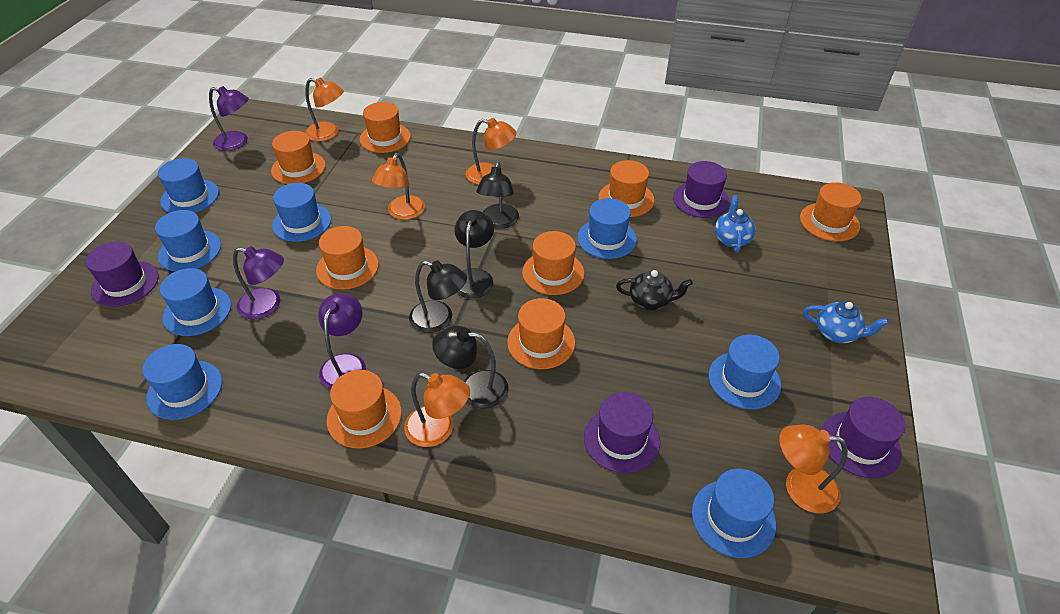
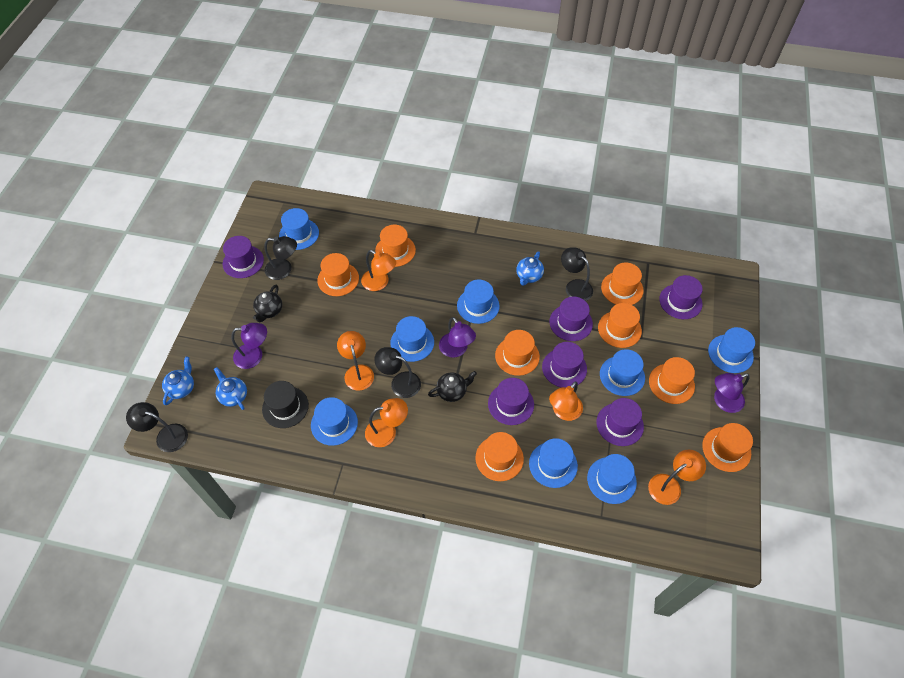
black hat: none = 0 -> [262,381,309,428] = 1
black teapot: [616,270,693,310] = 1 -> [253,285,282,322] [428,371,477,402] = 2
blue teapot: [715,195,756,252] [803,301,889,343] = 2 -> [162,356,194,405] [214,367,247,410] [516,251,544,286] = 3
purple hat: [85,242,159,307] [584,392,660,473] [673,161,730,218] [822,397,905,478] = 4 -> [223,236,264,278] [488,378,534,425] [542,342,587,388] [549,296,593,341] [597,398,644,446] [659,275,703,319] = 6

